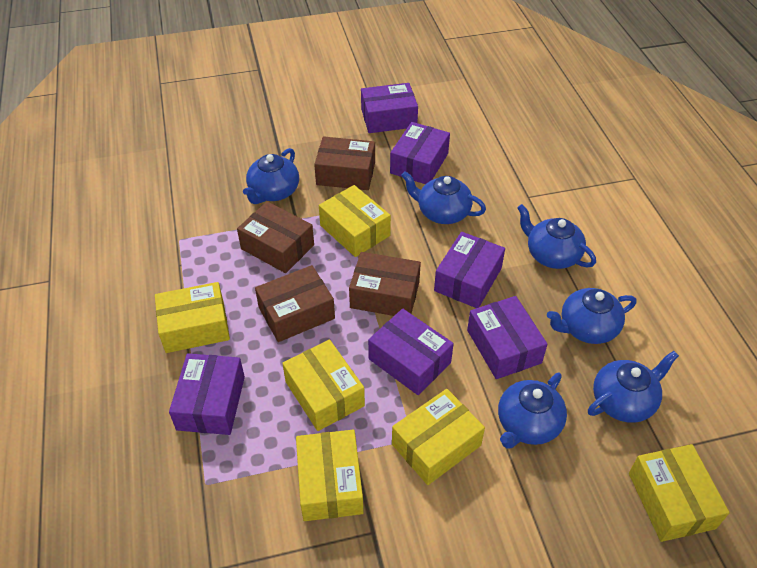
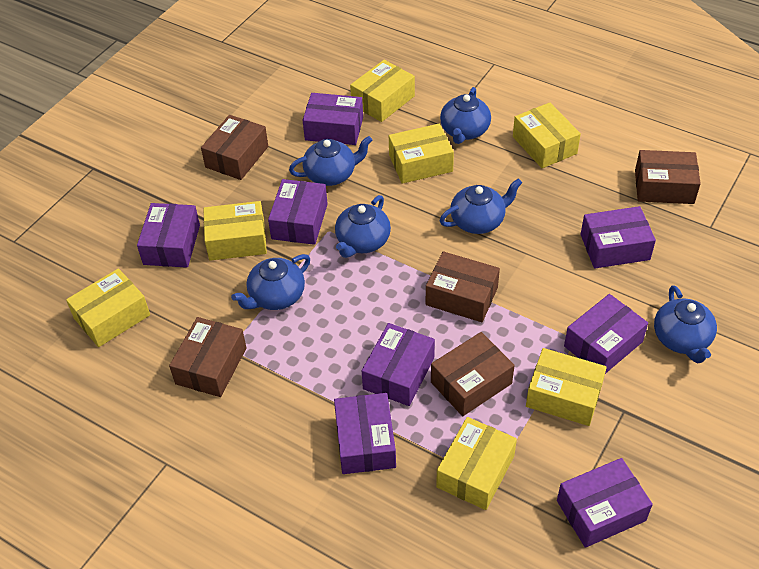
brown box: [237,202,314,273] [255,265,335,342] [314,136,375,190] [349,252,421,316] = 4 -> [169,317,247,397] [201,115,268,180] [426,251,500,322] [431,332,515,416] [635,150,701,204] = 5
purple box: [169,353,245,435] [361,83,418,133] [368,309,454,395] [390,122,450,184] [434,232,505,308] [467,296,548,379] = 6 -> [137,203,200,268] [268,179,328,245] [303,93,363,145] [334,393,396,474] [362,323,435,406] [557,458,653,548] [564,294,648,374] [580,206,656,269] = 8
yellow box: [155,282,230,353] [282,339,365,431] [296,430,363,521] [319,185,391,257] [392,389,485,485] [629,444,730,542] = 6 -> [66,268,150,347] [203,201,267,261] [350,60,415,122] [389,124,454,184] [436,417,517,510] [513,103,581,168] [526,348,607,426] = 7

